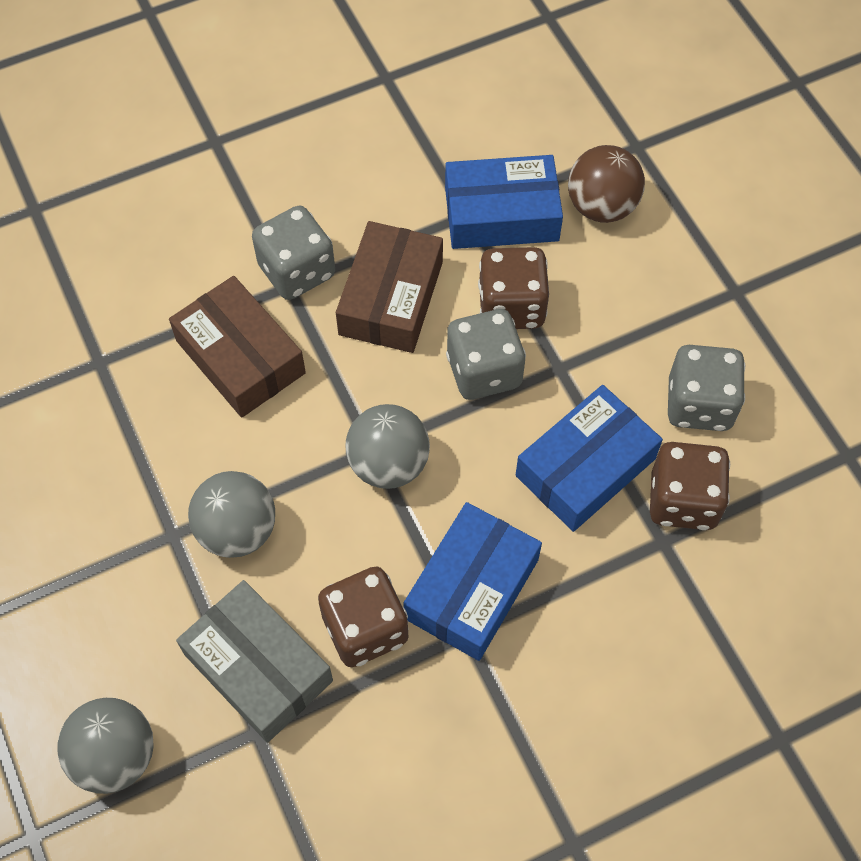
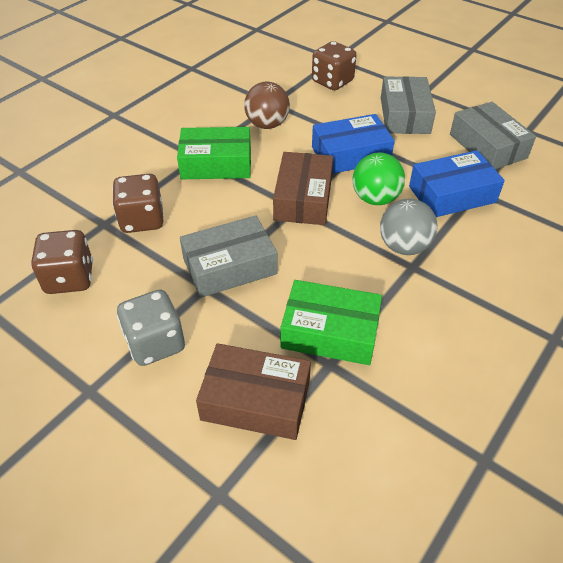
blue box: [403,502,542,661] [445,155,563,249] [515,385,663,532] = 3 -> [312,114,395,174] [409,150,505,217] = 2
green ball: none = 0 -> [353,152,405,205] = 1
green box: none = 0 -> [177,127,251,179] [281,280,382,365] = 2
grey ball: [57,698,153,794] [188,471,275,558] [346,404,430,489] = 3 -> [380,199,438,255] = 1
grey box: [176,580,333,743] = 1 -> [180,215,278,298] [381,76,436,134] [450,102,536,169] = 3
grey dice: [252,206,335,300] [446,309,526,400] [668,345,745,431] = 3 -> [117,289,185,366] = 1

